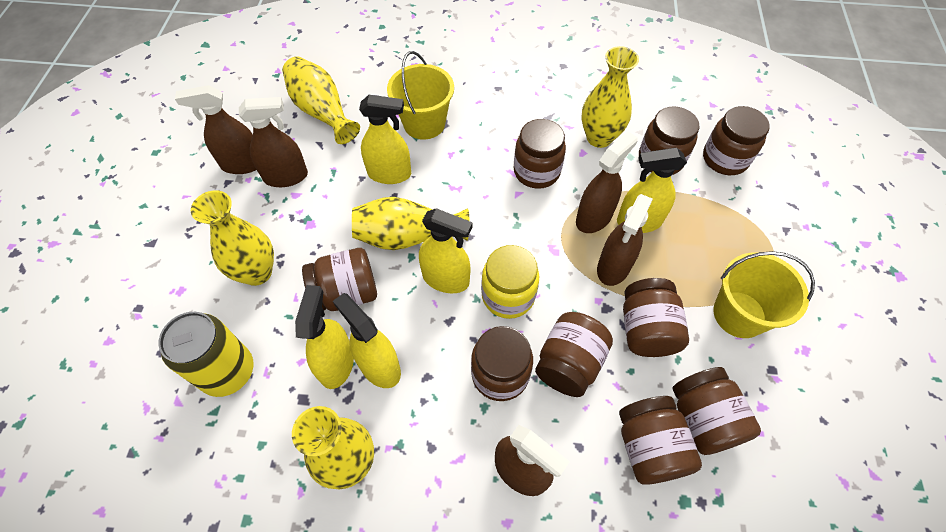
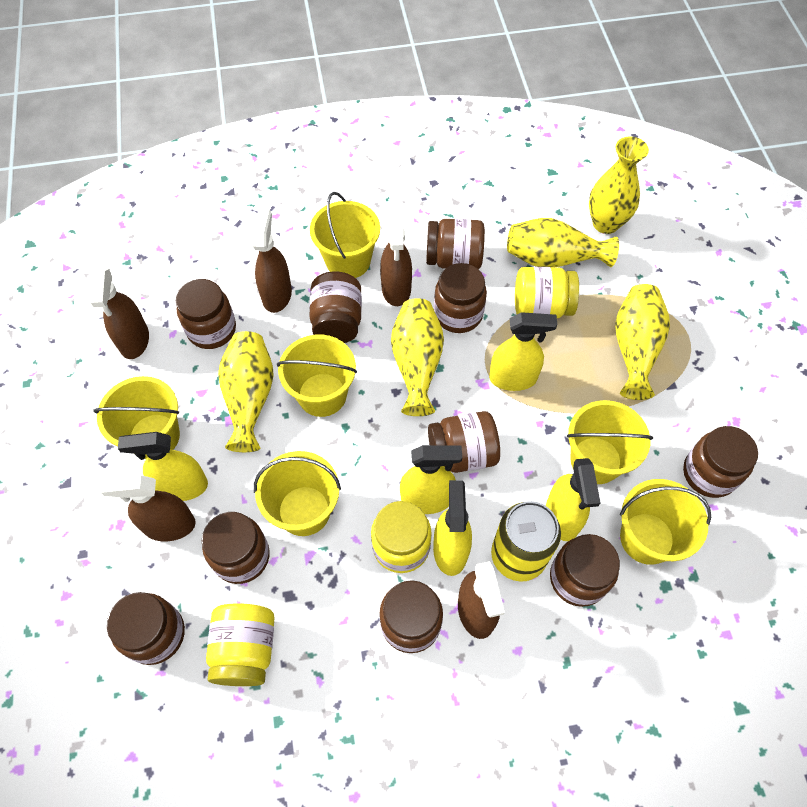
brown jar: [302,248,377,311] [471,326,533,401] [514,119,566,189] [535,312,613,397] [619,396,702,485] [623,278,689,357] [639,106,699,175] [673,367,761,455] [703,106,770,175] = 9 -> [107,592,185,665] [176,279,236,349] [202,512,270,584] [309,271,362,343] [379,580,443,653] [426,219,485,269] [428,411,500,473] [434,263,487,333] [550,534,620,607] [683,426,758,498] = 10
yellow bucket: [387,51,454,140] [714,251,815,338] = 2 -> [93,376,180,459] [254,451,341,536] [277,334,357,417] [310,192,380,278] [567,400,653,484] [620,479,711,565] = 6
yellow jar: [481,245,539,319] = 1 -> [206,603,275,686] [371,501,432,573] [515,267,579,318] = 3

